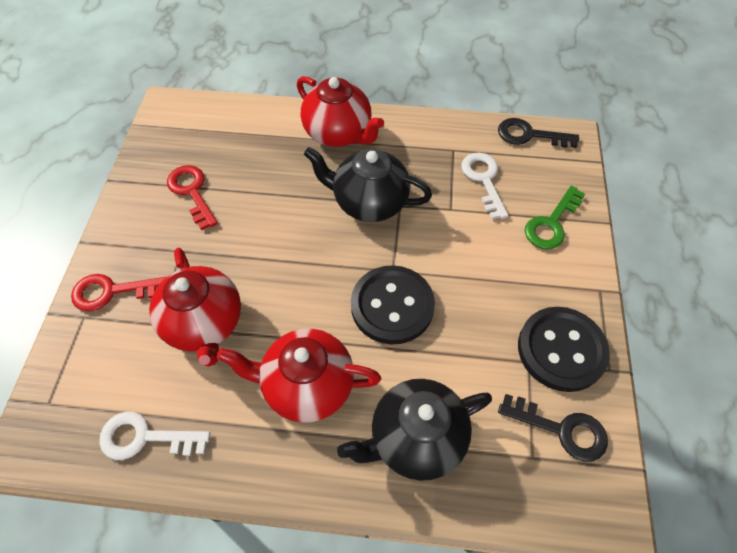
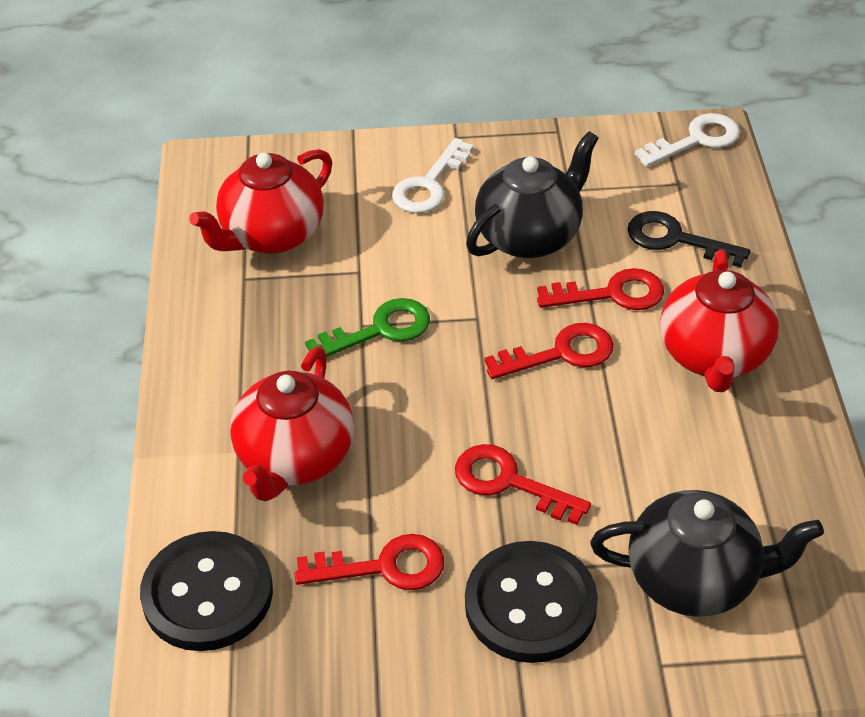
black key: [498,118,579,148] [498,394,608,462] = 2 -> [627,211,750,267] = 1
red key: [71,274,166,311] [167,165,218,230] = 2 -> [294,534,444,590] [455,444,591,525] [484,323,613,379] [537,268,664,310] = 4

